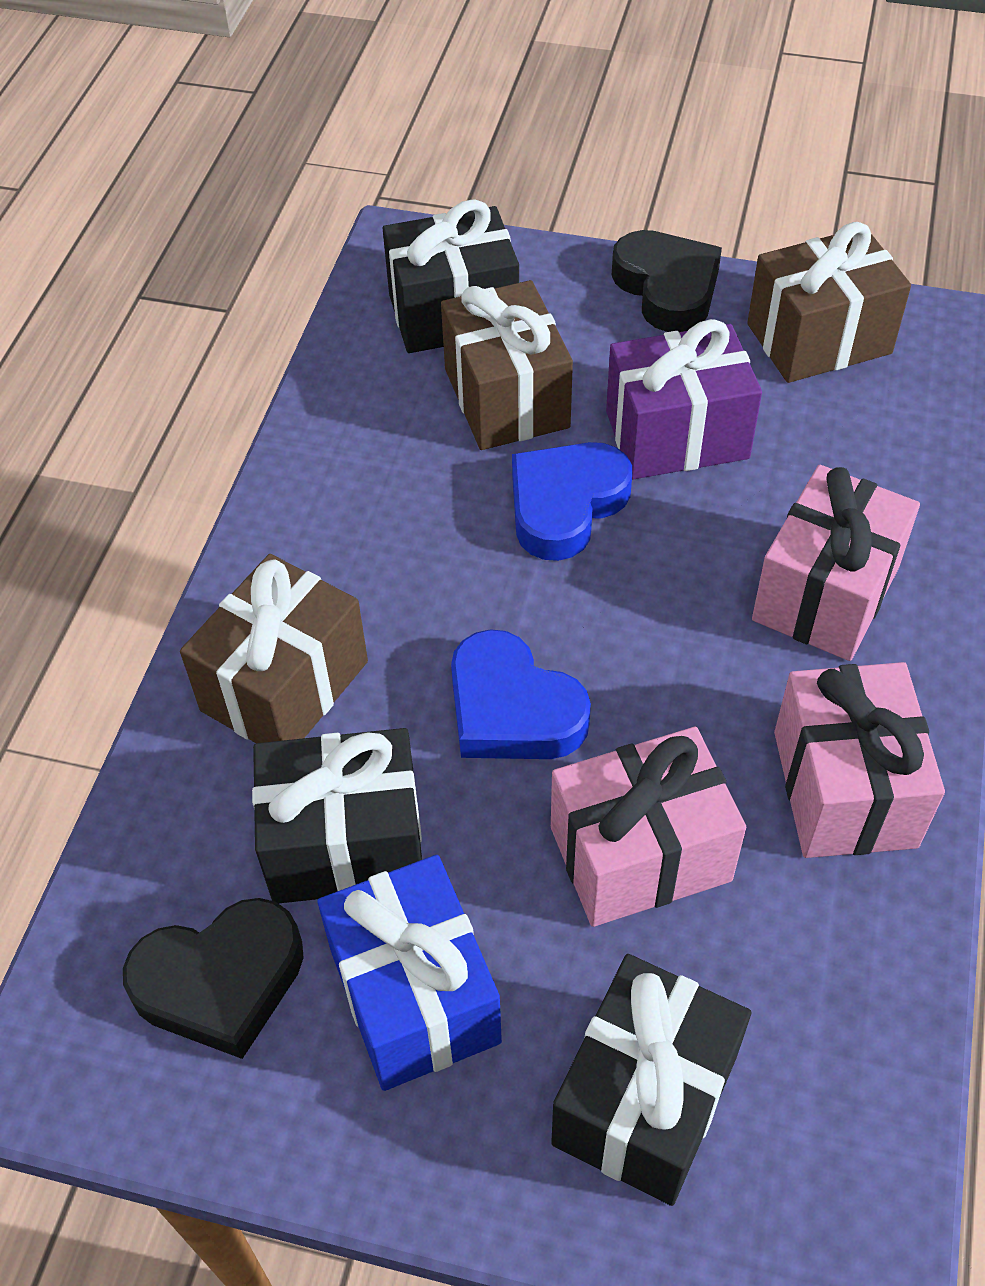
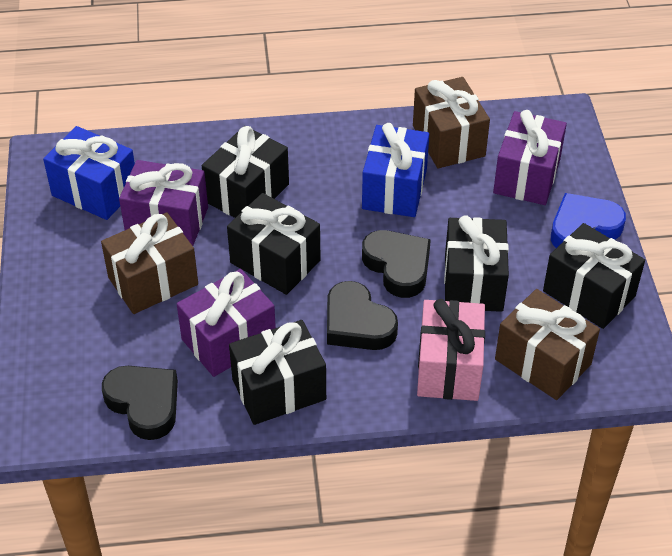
black gift: [252,728,422,904] [382,199,519,353] [551,954,752,1206] = 3 -> [202,126,289,218] [227,193,321,295] [229,320,326,425] [444,215,509,312] [543,223,645,329] = 5
black heart: [123,898,304,1059] [611,230,722,332] = 2 -> [102,366,178,440] [327,281,398,350] [362,230,431,298] = 3
blue gift: [317,855,502,1091] = 1 -> [43,126,135,220] [362,123,429,217] = 2
blue heart: [451,629,591,759] [512,442,632,561] = 2 -> [551,193,626,248] = 1
pink gift: [551,727,746,927] [752,465,920,661] [774,662,945,858] = 3 -> [417,299,485,401] = 1
purple gift: [606,319,762,480] = 1 -> [119,160,208,246] [177,269,276,377] [493,110,567,205] = 3

